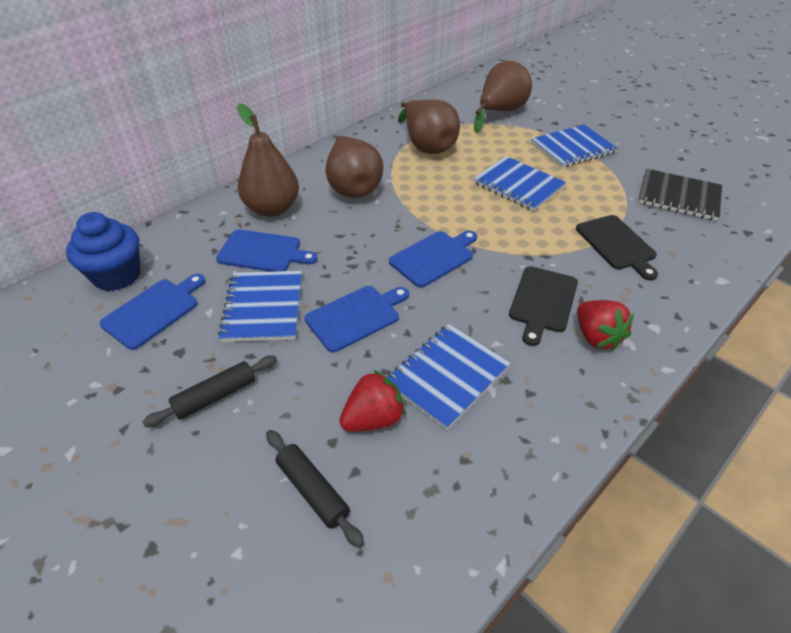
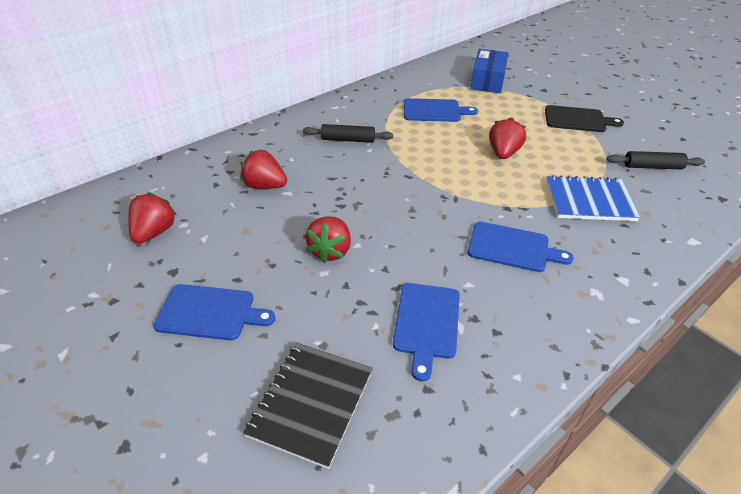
black cutting board: [509,266,578,346] [576,215,658,281] = 2 -> [545,105,624,132] = 1
blue box: none = 0 -> [470,49,508,93] = 1
blue cupcake: [66,212,140,291] = 1 -> none = 0
blue notebook: [218,271,302,342] [387,324,511,430] [473,156,566,211] [531,124,618,168] = 4 -> [546,175,640,221] = 1
brown pear: [237,103,299,217] [326,136,383,198] [398,100,460,154] [474,61,532,133] = 4 -> none = 0
red strawberry: [340,370,406,432] [577,300,634,351] = 2 -> [128,192,177,244] [240,149,287,189] [306,217,351,263] [489,117,526,159] = 4

